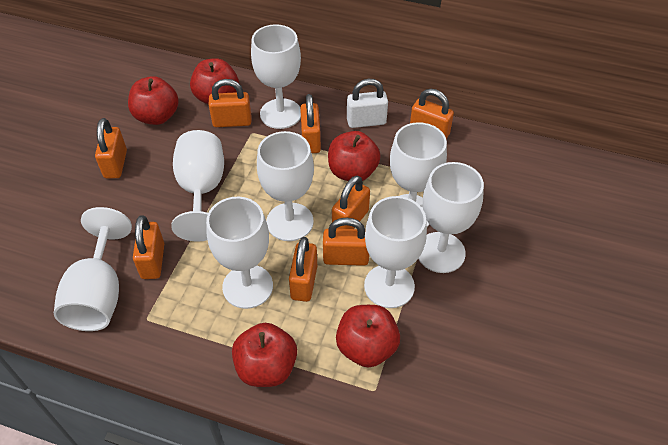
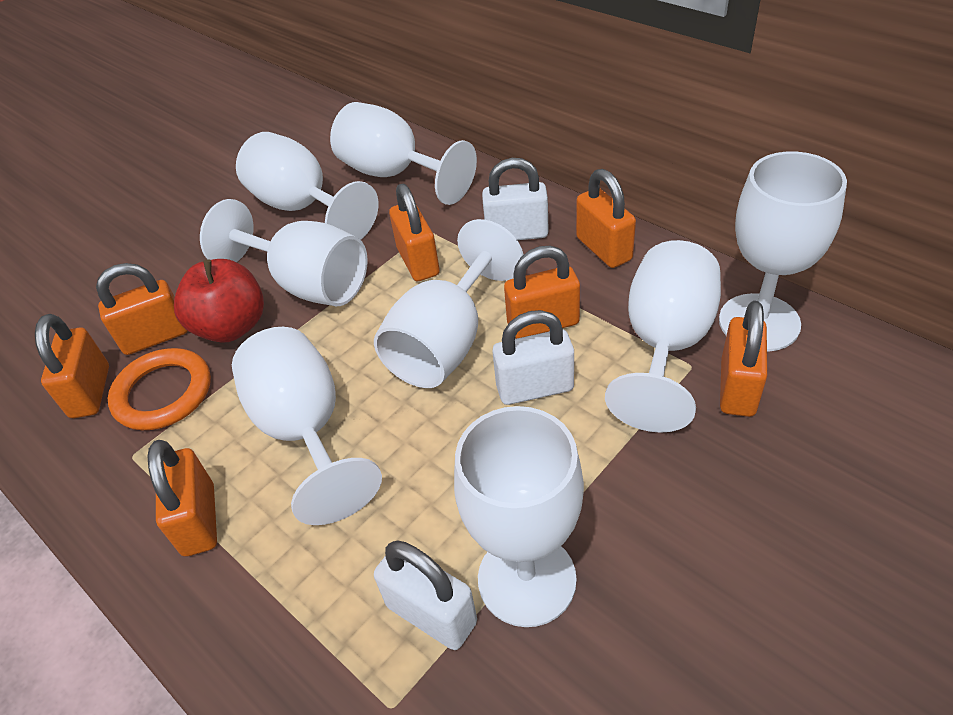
orange padlock: [95,118,127,178] [133,215,164,279] [209,79,251,127] [289,237,317,302] [300,94,321,153] [323,218,369,266] [332,175,370,229] [410,89,454,139] = 8 -> [35,314,109,418] [96,263,188,355] [148,440,217,557] [389,184,440,281] [504,246,580,339] [576,169,636,268] [720,301,768,417] = 7
orange ring: none = 0 -> [108,348,211,430] = 1
red apple: [128,76,179,125] [190,58,239,104] [232,323,297,387] [328,131,381,181] [336,305,400,368] = 5 -> [174,259,264,343] = 1
white padlock: [347,79,388,128] = 1 -> [374,540,477,650] [482,158,549,240] [492,310,574,405] = 3

